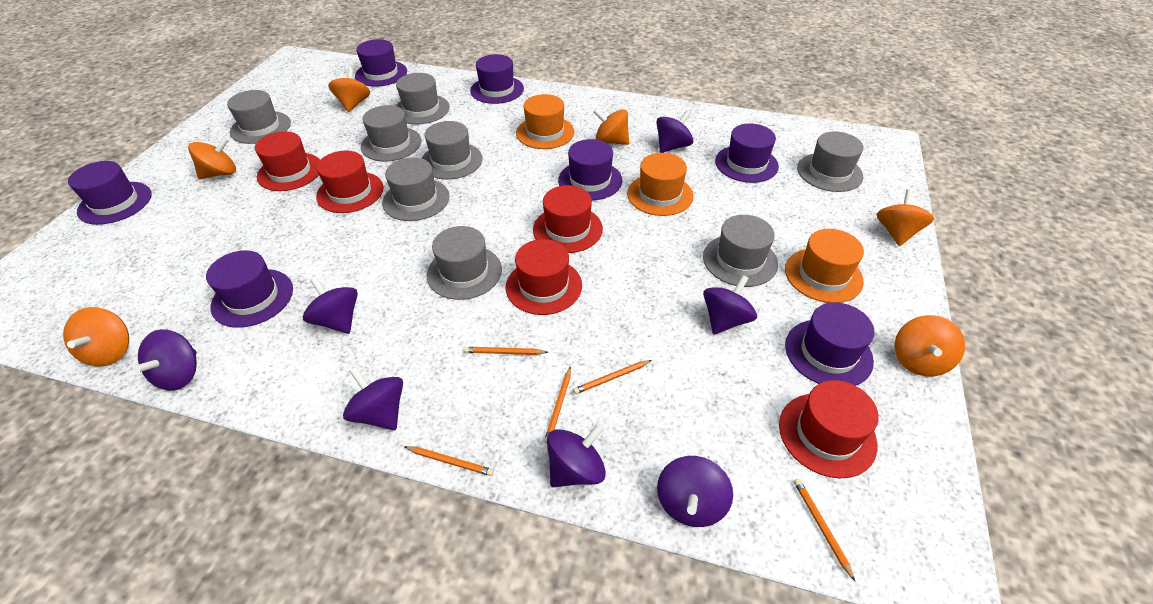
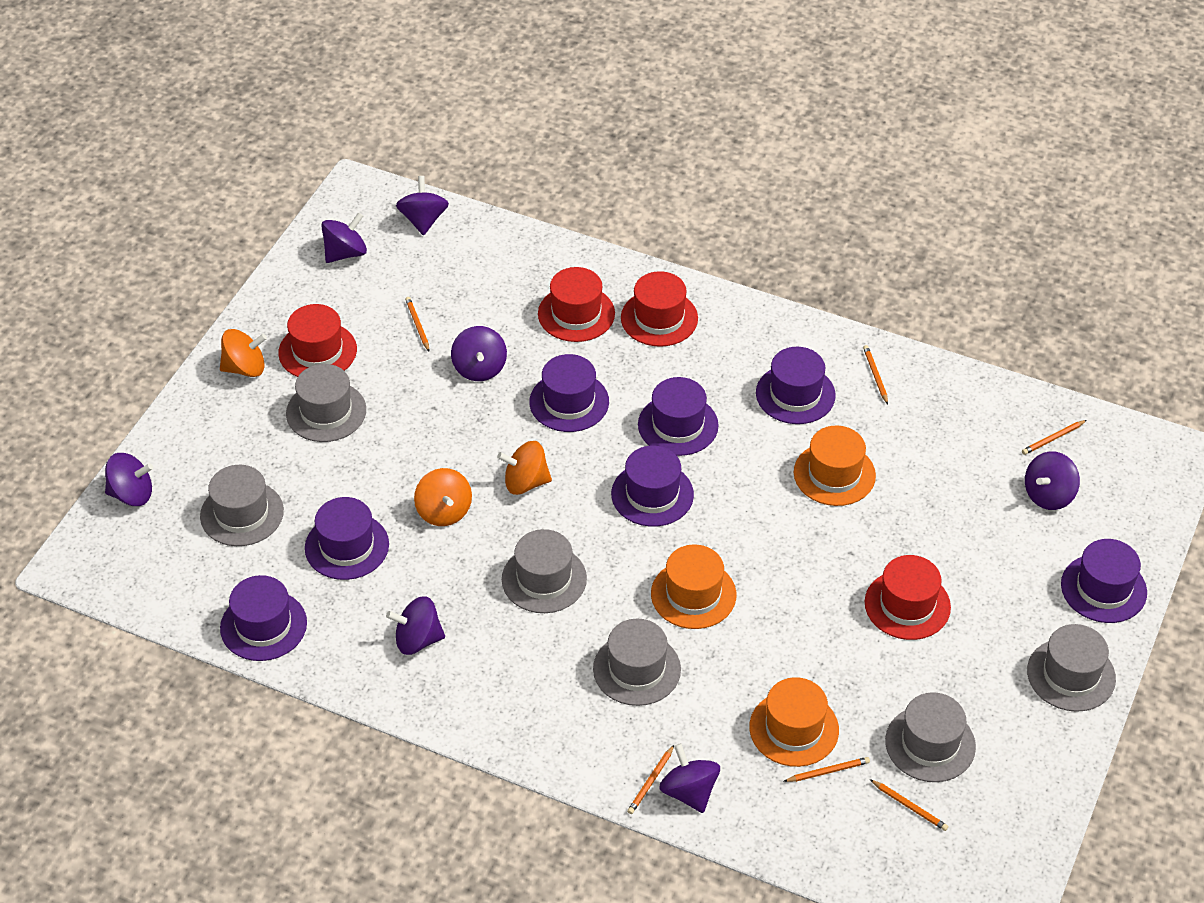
grey hat: [227,90,291,144] [361,105,421,161] [382,158,449,221] [396,73,450,124] [421,121,483,180] [427,226,502,300] [703,215,778,287] [797,131,864,192] = 8 -> [200,465,284,546] [286,364,366,442] [502,529,587,613] [593,619,681,706] [885,692,976,782] [1027,624,1116,712] = 6
orange pencil: [404,446,494,476] [464,347,548,355] [544,366,571,443] [573,360,652,394] [794,479,855,581] = 5 -> [405,297,429,351] [627,745,674,814] [783,757,870,782] [863,345,888,404] [870,779,948,831] [1022,420,1087,455] = 6
orange spinning top: [63,307,129,367] [188,137,236,179] [328,67,370,112] [593,108,629,145] [877,189,934,246] [895,315,965,376] = 6 -> [220,329,267,377] [414,468,472,526] [497,441,552,495] = 3
red hat: [255,131,320,191] [316,151,384,213] [506,239,582,315] [533,185,603,253] [779,380,879,478] = 5 -> [278,304,357,377] [538,267,615,342] [621,271,698,347] [865,555,951,640] = 4

